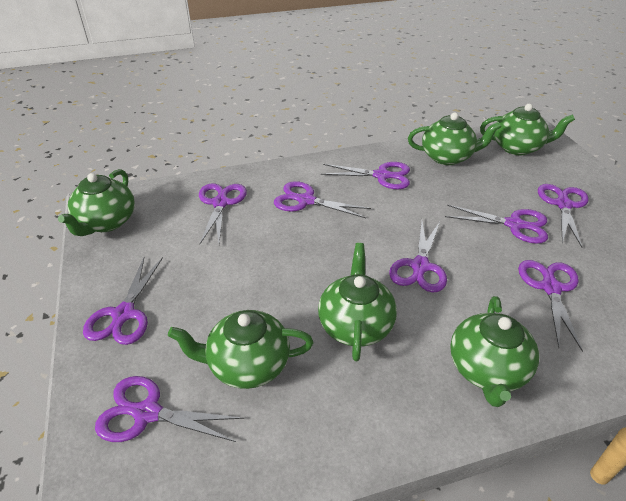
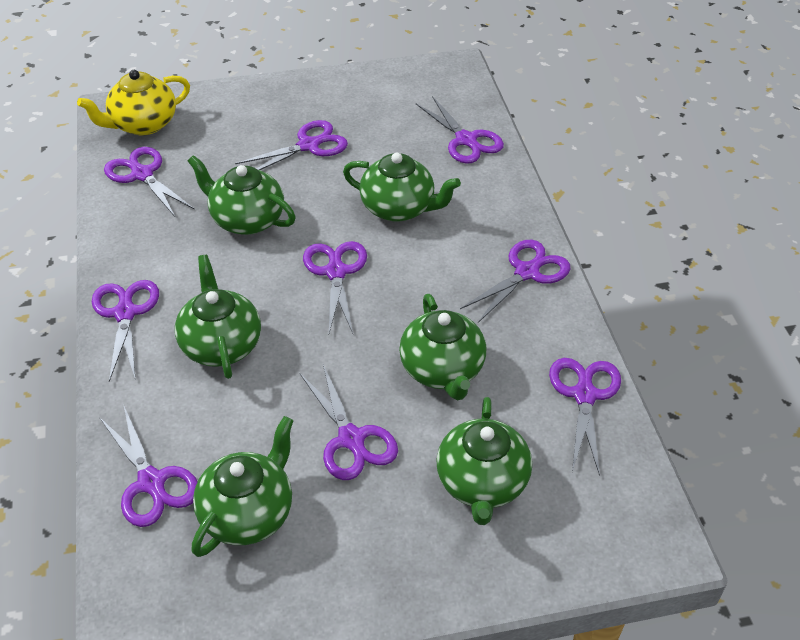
yellow teapot: none = 0 -> [77,70,190,135] = 1

